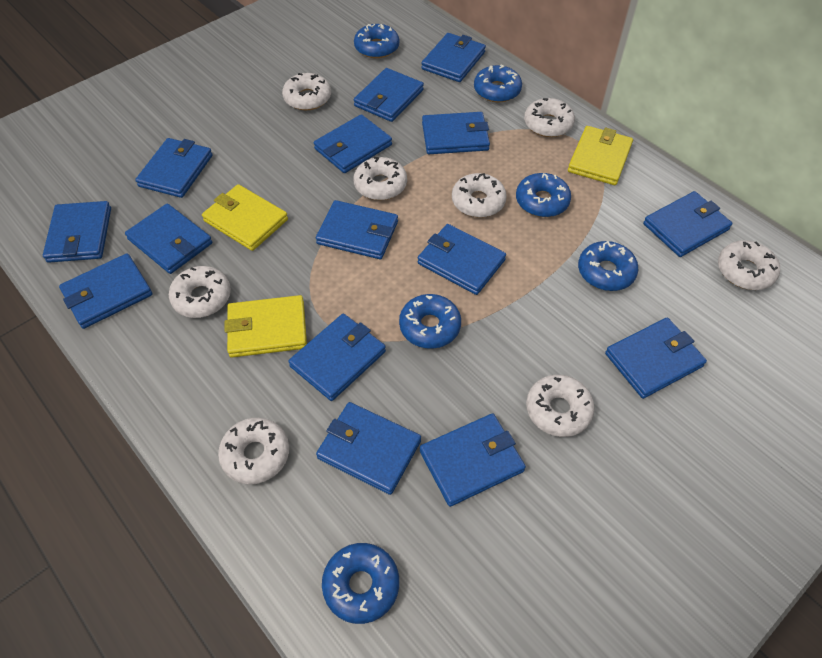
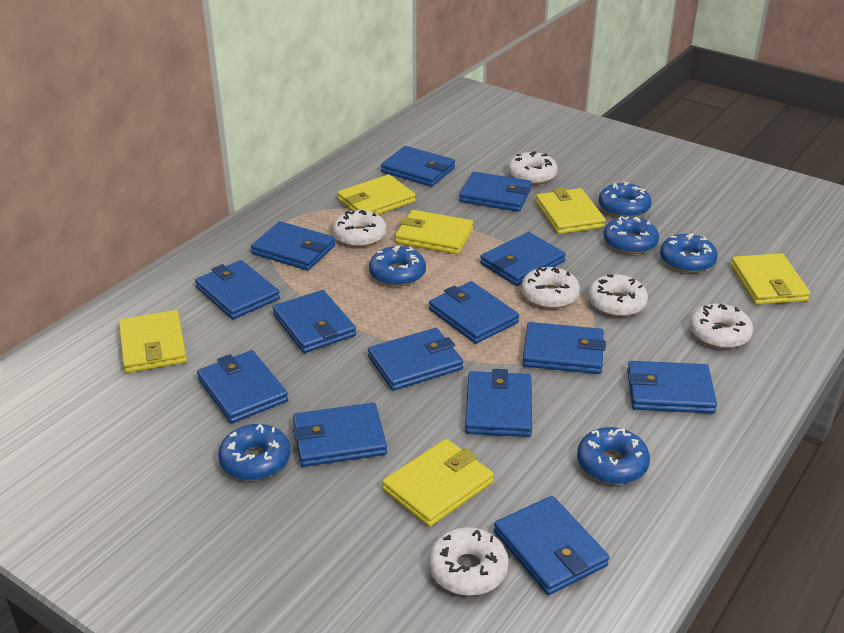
blue wallet: [43,201,111,263] [59,253,152,329] [125,204,212,274] [135,138,213,198] [288,314,386,401] [314,114,392,173] [316,200,398,259] [316,402,421,495] [354,68,424,122] [418,224,506,295] [420,413,526,507] [421,33,486,82] [422,112,490,154] [605,318,707,399] [643,191,732,257] = 15 -> [195,260,280,319] [197,350,288,423] [251,221,335,271] [272,290,356,353] [293,403,387,467] [368,328,463,391] [381,146,455,187] [429,281,519,344] [459,172,532,212] [465,369,532,437] [480,232,566,286] [494,496,609,595] [523,322,606,374] [627,361,717,414] = 14
white donut: [169,266,231,318] [218,418,289,485] [282,73,331,110] [354,157,407,200] [452,173,507,218] [524,98,575,137] [526,375,595,437] [718,240,780,290] = 8 -> [332,210,386,247] [428,527,509,596] [508,151,558,185] [521,267,580,309] [588,274,648,317] [689,303,753,349] = 6
yellow wallet: [202,184,288,251] [225,295,307,357] [568,126,633,185] = 3 -> [119,310,187,373] [337,174,416,215] [382,439,494,527] [395,210,473,254] [536,188,606,234] [731,253,810,305] = 6

